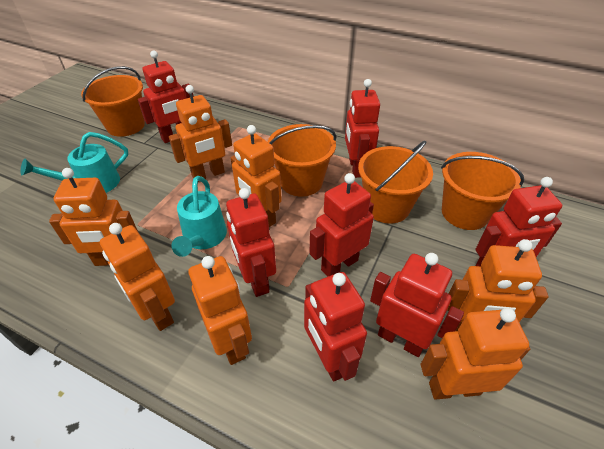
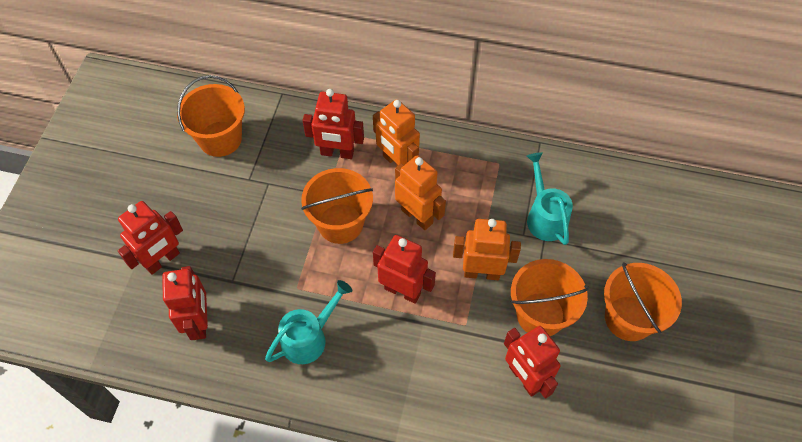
orange robot: [49,168,139,266] [100,223,175,331] [169,85,232,182] [188,256,252,365] [231,125,282,227] [421,308,530,400] [447,239,549,331] = 7 -> [373,99,420,167] [395,155,446,230] [453,219,521,280] = 3
red robot: [138,51,194,143] [226,188,276,297] [304,272,367,381] [309,173,374,277] [345,79,380,178] [370,253,464,357] [475,177,562,266] = 7 -> [118,201,183,275] [162,266,208,340] [303,89,364,159] [373,235,436,304] [504,326,560,399] = 5

